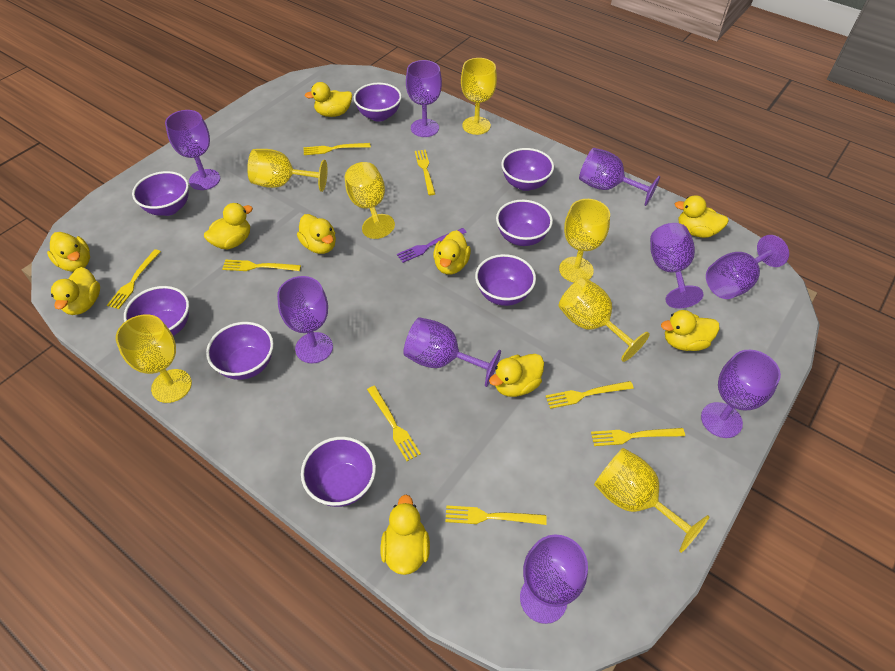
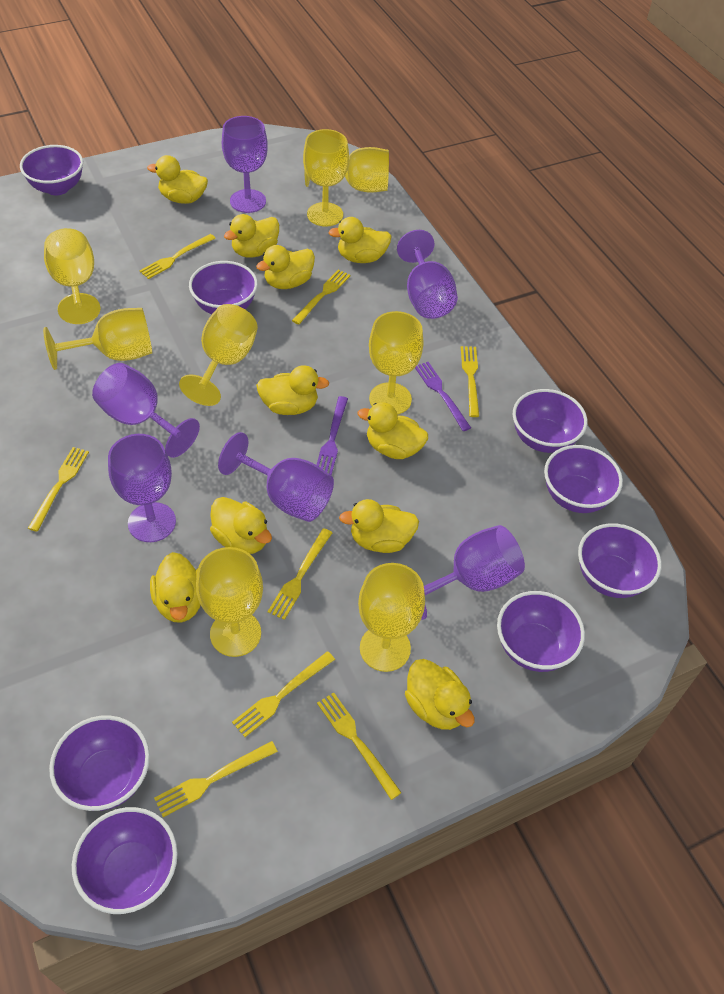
purple fork: [397,228,467,263] = 1 -> [317,396,348,475] [415,362,471,431] = 2
purple goblet: [165,110,220,190] [277,276,333,363] [403,317,501,387] [406,60,442,137] [520,535,588,624] [579,148,660,206] [650,223,704,308] [701,350,781,438] [706,235,789,299] = 9 -> [92,363,200,458] [108,434,176,542] [218,432,334,522] [222,116,268,213] [397,230,458,319] [421,525,525,620] = 6
yellow goblet: [116,314,192,403] [247,149,328,192] [345,162,395,239] [461,58,497,135] [559,199,610,283] [559,277,650,362] [594,448,709,553] = 7 -> [43,308,152,370] [44,228,100,324] [179,304,258,406] [196,547,263,657] [303,129,349,227] [304,147,389,193] [358,563,425,672] [369,311,424,415] = 8

